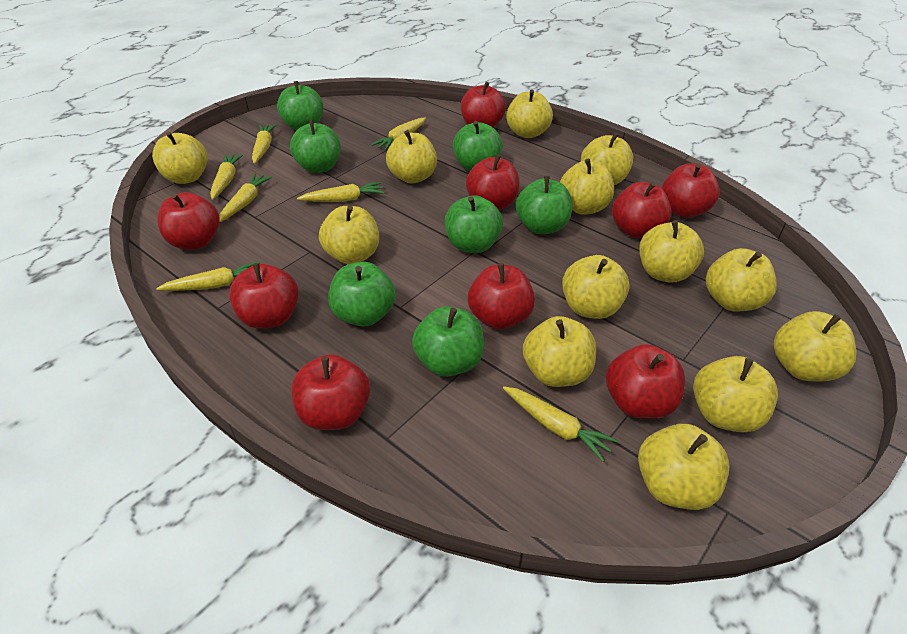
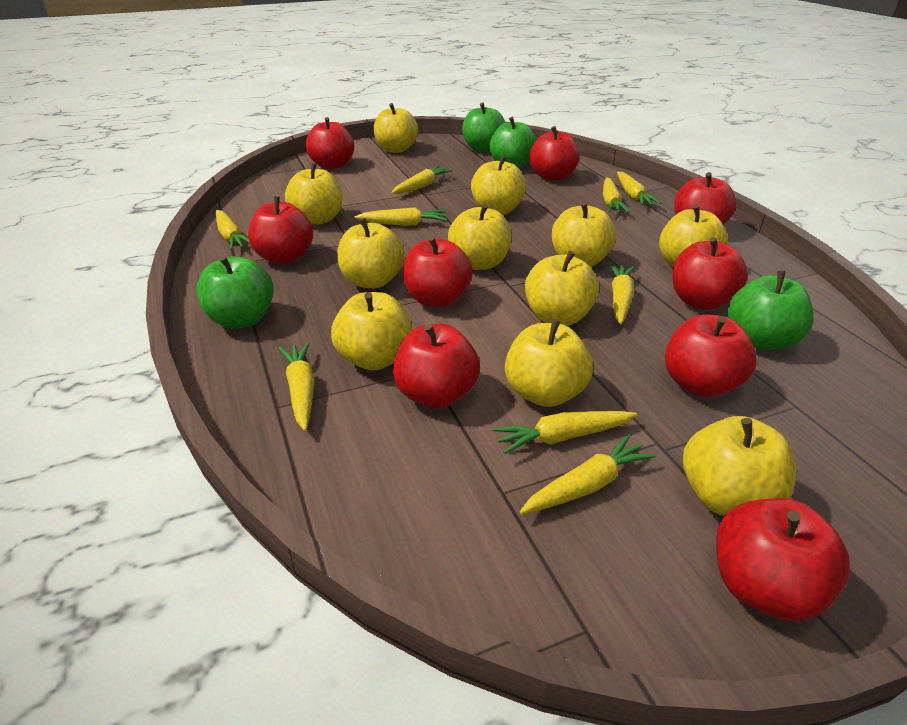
green apple: [277,81,323,130] [290,119,341,173] [328,262,396,327] [412,307,484,377] [445,195,503,253] [453,121,503,171] [516,176,572,234] = 7 -> [196,255,274,329] [462,102,506,152] [490,117,537,168] [728,270,814,350] = 4
yellow apple: [152,132,208,184] [319,206,379,264] [386,130,437,183] [506,90,553,138] [523,316,596,387] [560,158,614,214] [562,255,630,319] [581,133,633,185] [638,424,730,510] [639,220,704,283] [693,356,778,432] [706,248,777,311] [773,311,856,381] = 13 -> [285,163,343,225] [331,292,413,371] [337,218,405,288] [374,103,418,153] [448,204,512,270] [471,155,526,215] [505,319,593,407] [525,251,599,326] [552,202,616,267] [659,205,728,267] [683,416,796,516] = 11
yellow carrot: [156,261,260,291] [210,154,243,200] [219,173,272,222] [252,124,277,164] [297,182,384,202] [371,117,426,151] [503,386,618,462] = 7 -> [216,210,249,250] [278,342,315,431] [355,207,447,226] [391,166,453,194] [493,411,637,454] [519,434,656,514] [603,177,630,213] [609,264,634,324] [617,172,661,206] = 9

